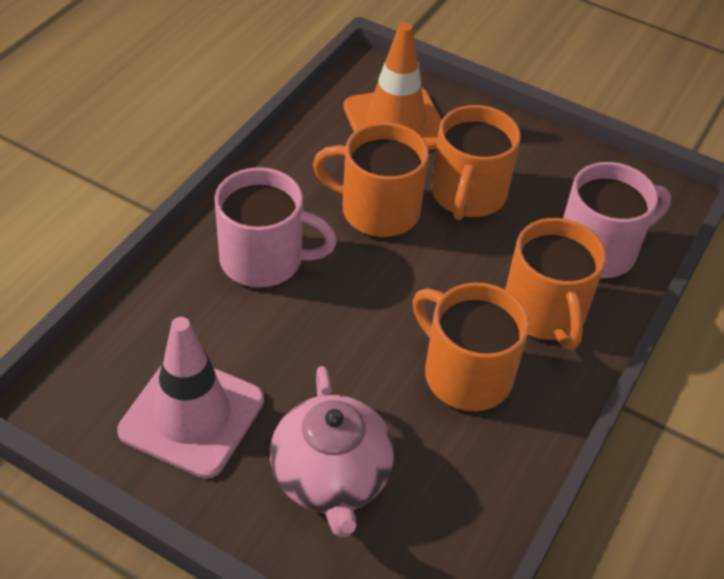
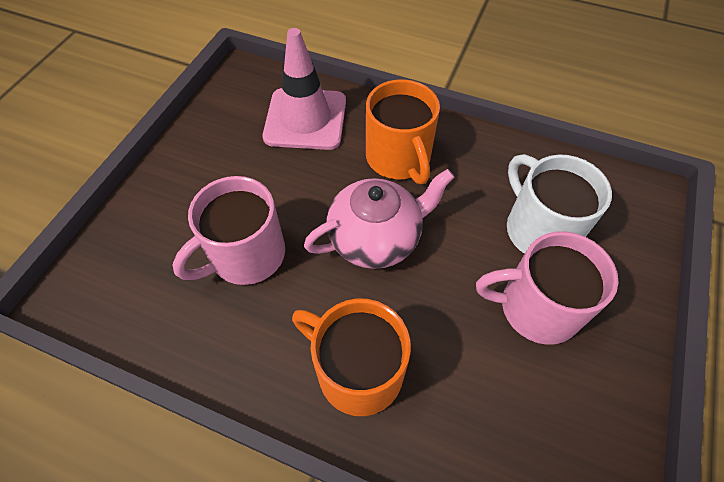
orange mug: [313,122,429,237] [413,282,529,411] [431,105,521,220] [505,218,606,350] = 4 -> [292,299,411,416] [366,79,440,184] = 2
orange traffic cone: [344,22,442,150] = 1 -> none = 0
white mug: none = 0 -> [507,154,612,254] = 1

